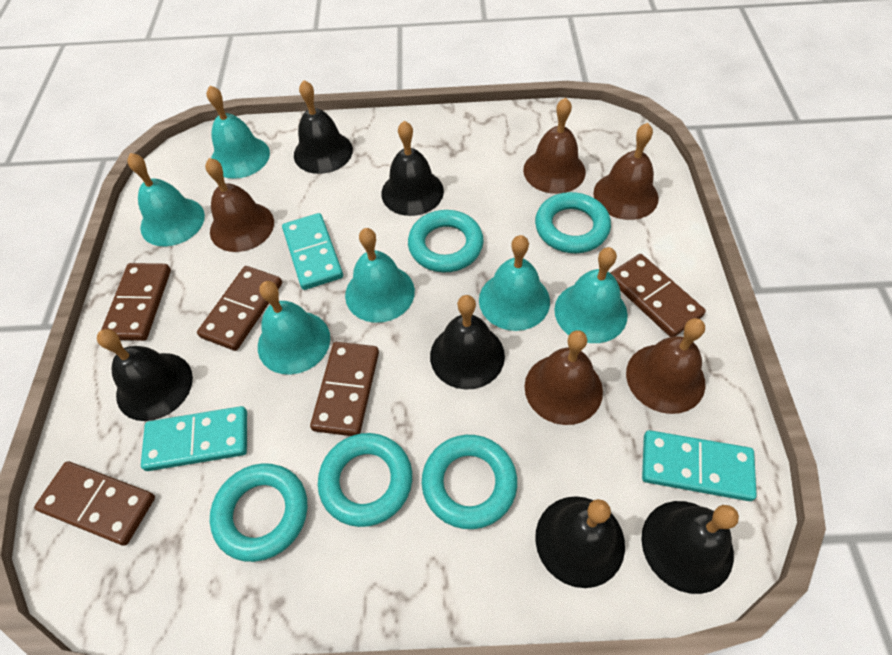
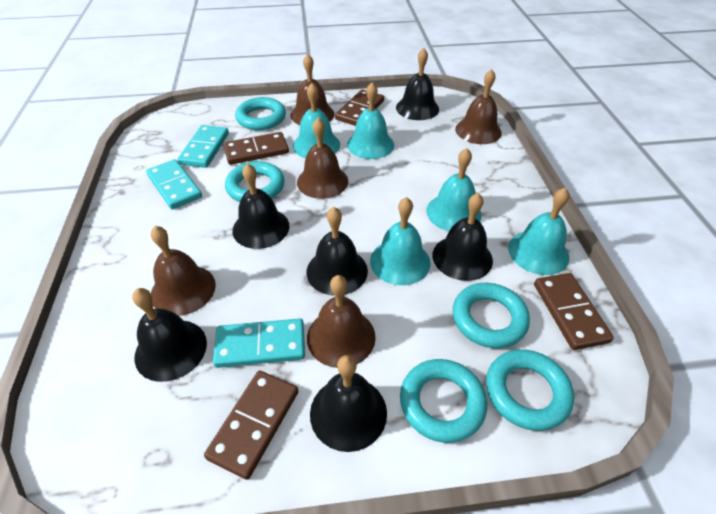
brown domino: [34,461,155,546] [101,263,171,341] [197,266,282,351] [310,342,379,436] [611,254,706,337] = 5 -> [204,370,298,480] [223,132,289,165] [335,89,384,126] [534,273,614,350] = 4
turquoise bell: [127,153,205,247] [206,86,270,179] [258,281,330,375] [345,228,415,323] [479,235,550,331] [554,247,628,343] = 6 -> [293,83,340,158] [347,82,394,159] [370,197,431,285] [426,148,482,231] [508,187,570,275] = 5

